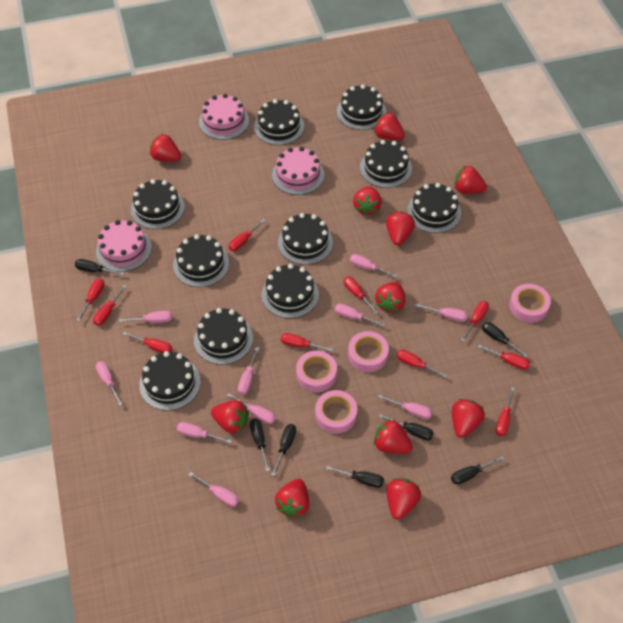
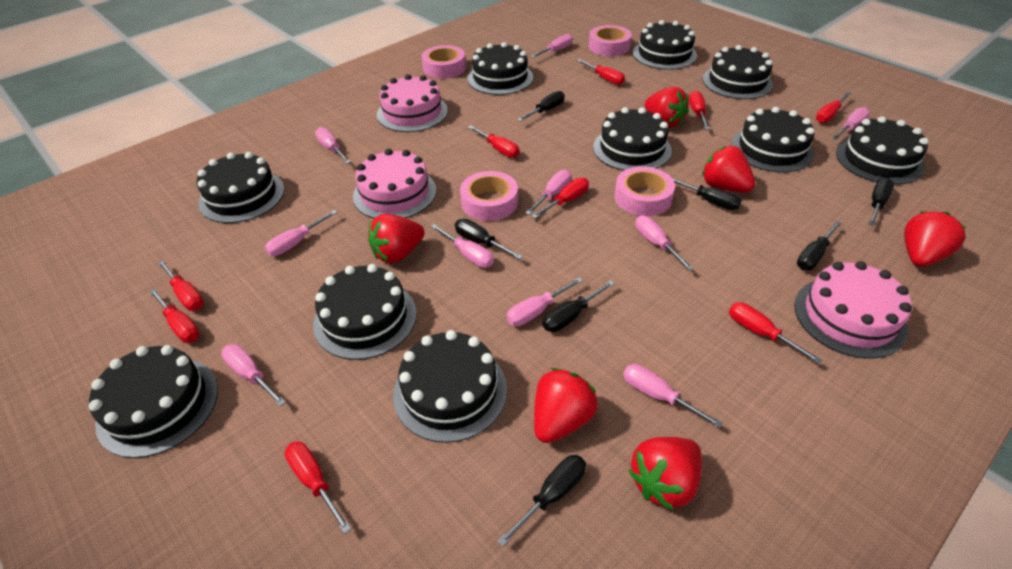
red screwdriver: [77,278,104,321] [93,285,127,326] [122,332,172,353] [229,219,266,251] [281,333,333,352] [344,276,379,314] [397,350,448,378] [461,301,489,342] [477,344,530,370] [496,387,515,436] = 10 -> [149,289,200,343] [157,260,204,311] [285,441,351,534] [468,125,519,158] [532,178,589,219] [577,59,625,85] [689,91,710,130] [729,302,822,364] [816,92,851,123] = 9
red strawberry: [150,134,181,162] [211,400,249,434] [275,479,310,517] [353,186,382,216] [374,112,405,140] [374,419,413,454] [375,282,405,313] [386,212,415,245] [386,478,421,520] [452,399,485,438] [454,165,487,194] = 11 -> [368,214,425,263] [534,368,598,443] [628,437,702,510] [645,87,689,128] [702,146,755,192] [904,211,966,267] = 6

